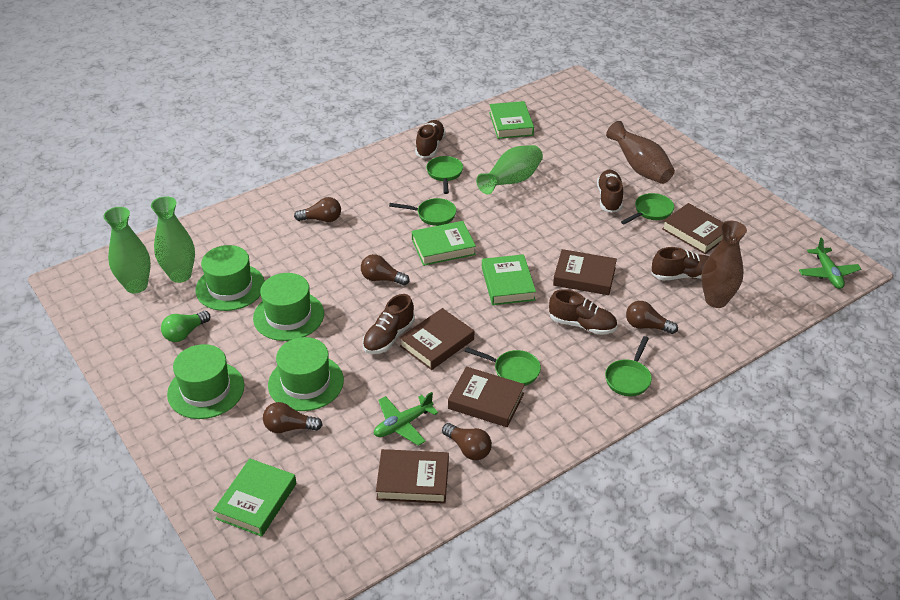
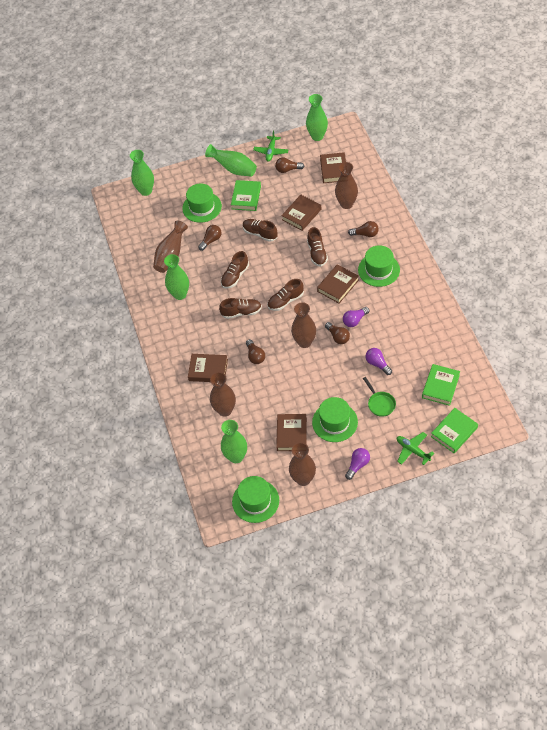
brown vase: [606,121,675,184] [701,221,747,308] = 2 -> [153,221,188,273] [210,372,236,417] [289,442,316,486] [291,302,316,348] [335,162,358,209] = 5
green book: [213,458,297,537] [412,221,476,266] [482,254,536,305] [489,101,534,139] = 4 -> [231,180,261,211] [422,364,460,406] [431,408,478,453] = 3
green light bulb: [161,311,211,342] = 1 -> none = 0
green pan: [389,198,456,226] [426,156,463,194] [465,347,541,386] [605,336,652,396] [621,193,674,224] = 5 -> [363,377,396,417] = 1
green vase: [103,207,151,293] [151,196,195,283] [476,145,543,194] = 3 -> [130,150,154,196] [164,254,189,300] [205,144,257,177] [221,420,247,463] [306,94,328,141] = 5
purple light bulb: none = 0 -> [343,307,369,327] [345,448,370,480] [365,348,392,375] = 3

